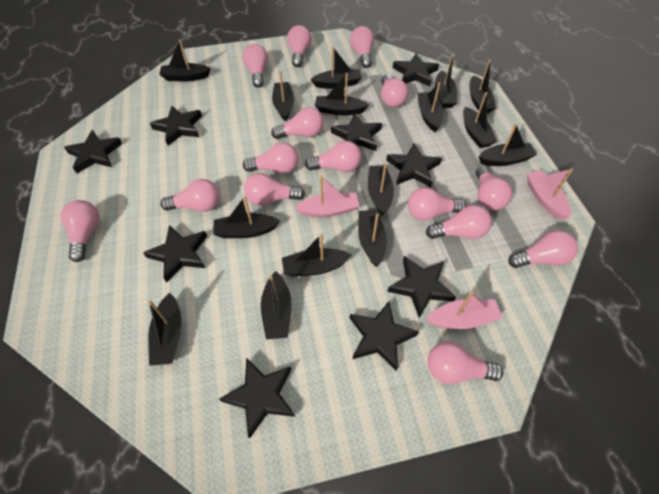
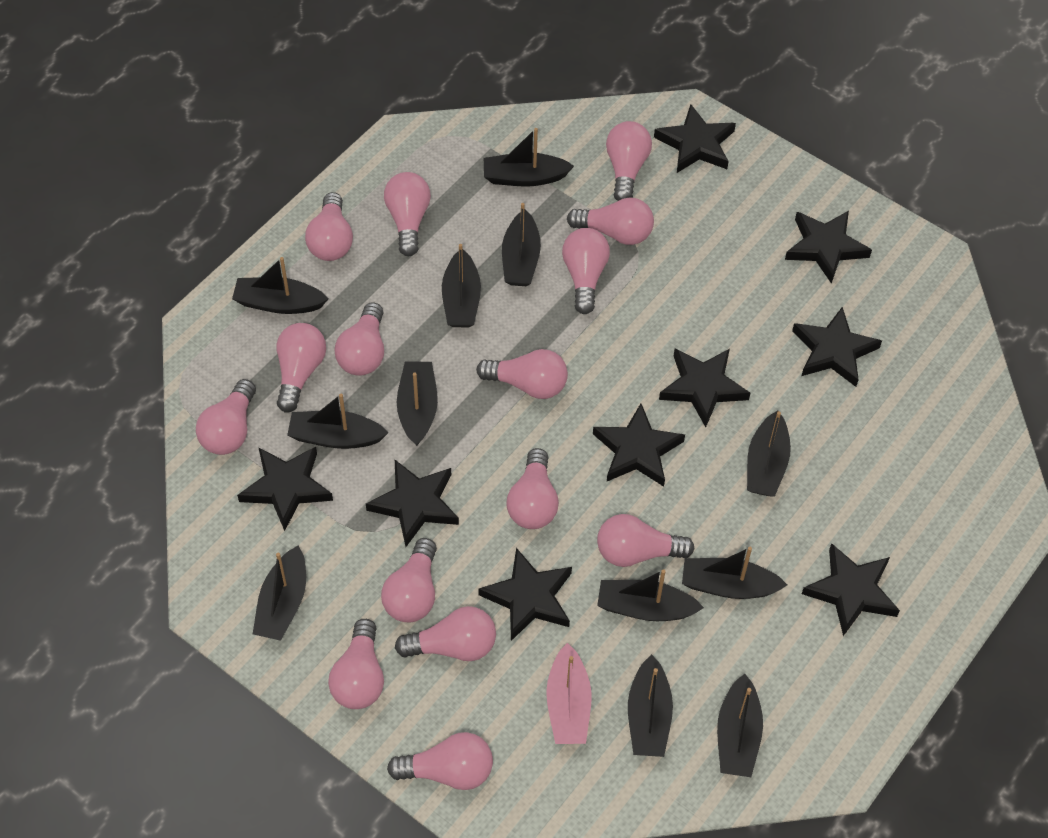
black boat: [148,293,182,366] [159,39,211,81] [213,196,280,238] [261,271,292,339] [272,71,294,121] [282,234,352,276] [311,46,362,89] [315,73,369,116] [358,210,387,267] [368,163,394,216] [417,82,443,132] [435,54,457,108] [463,92,497,148] [469,59,496,113] [478,124,537,166] = 15 -> [232,257,328,314] [253,546,306,641] [287,394,388,449] [397,362,438,446] [442,244,481,327] [484,128,574,186] [502,203,541,286] [597,569,704,621] [628,655,673,757] [682,547,787,599] [717,674,763,777] [747,411,791,497] = 12
pink boat: [294,176,359,217] [426,292,503,329] [526,168,573,220] = 3 -> [546,643,592,744] = 1

